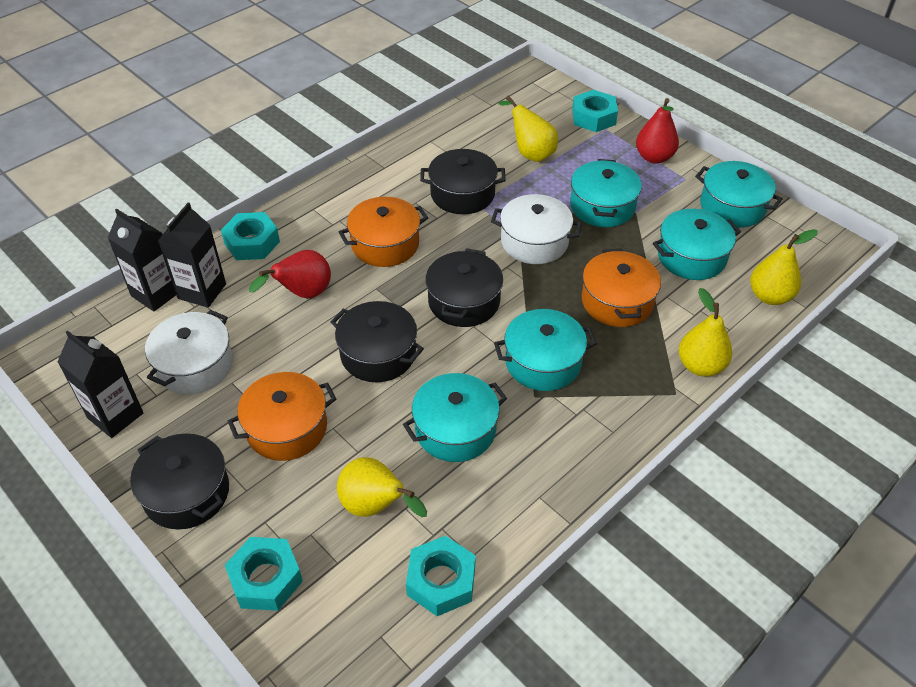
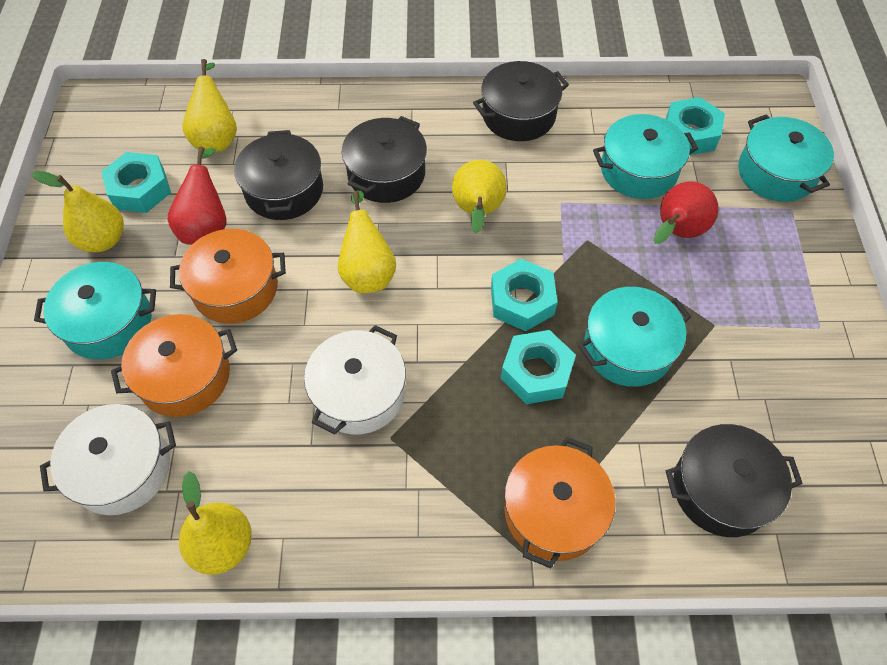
black carton: [57,330,143,438] [107,209,176,311] [158,203,226,308] = 3 -> none = 0
turquoise pot: [403,373,507,462] [494,309,597,391] [570,159,642,227] [653,209,741,280] [695,161,783,228] = 5 -> [34,262,156,360] [578,287,691,387] [593,114,698,199] [738,114,834,202] = 4
yellow pear: [337,457,427,517] [498,95,558,162] [679,288,732,377] [750,229,818,305] = 4 -> [32,171,124,252] [179,471,252,575] [182,59,237,152] [338,190,396,293] [452,160,507,233] = 5

